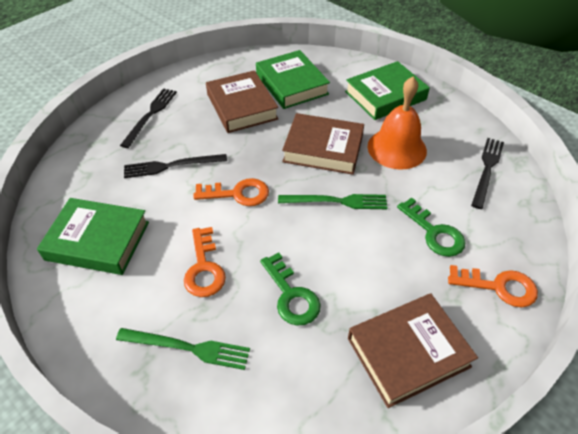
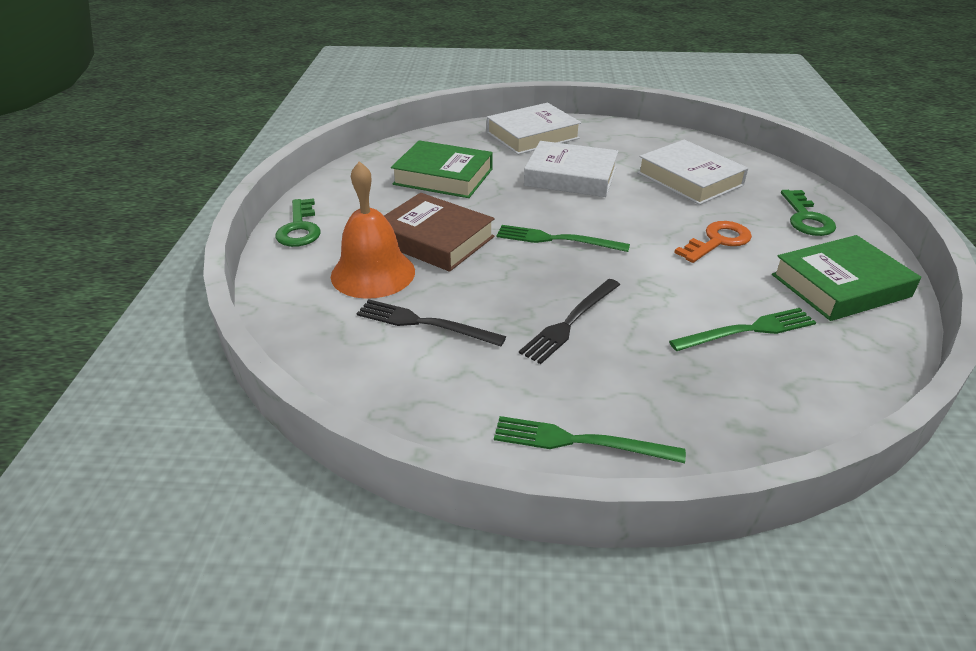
black fork: [120,88,177,148] [124,154,227,178] [471,138,504,209] = 3 -> [356,300,506,346] [519,279,620,364] = 2
brown book: [206,70,278,133] [282,113,364,175] [348,293,478,408] = 3 -> [384,193,495,272] = 1
green book: [37,198,149,275] [256,50,330,109] [345,61,430,120] = 3 -> [391,140,493,198] [772,235,921,321] = 2
green fork: [116,328,250,370] [278,194,387,209] = 2 -> [494,416,686,463] [496,225,630,252] [669,308,816,351] = 3
orange key: [184,227,226,297] [193,178,269,206] [448,265,538,307] = 3 -> [674,221,752,263] = 1
white book: none = 0 -> [487,103,581,155] [524,141,619,197] [637,140,748,205] = 3

